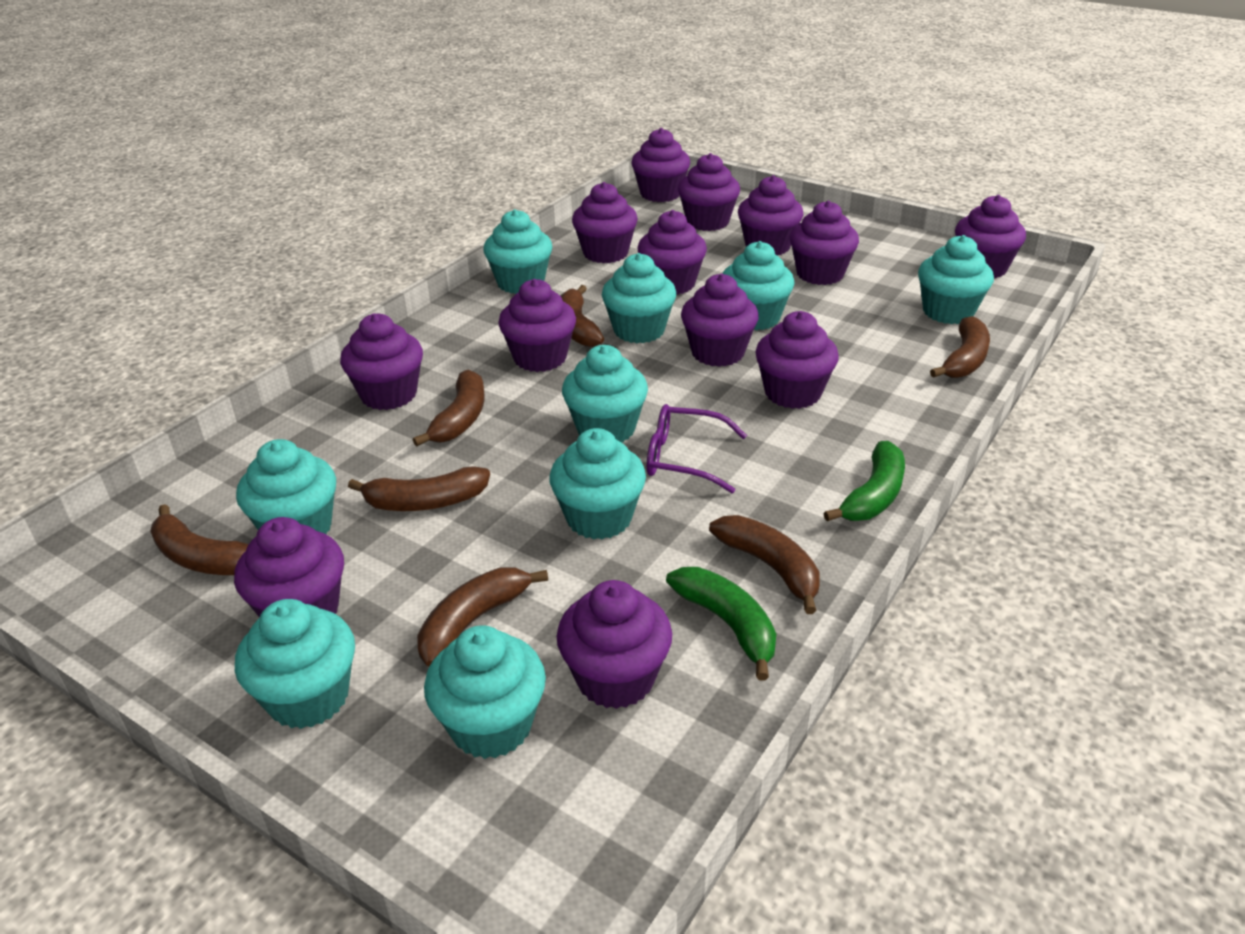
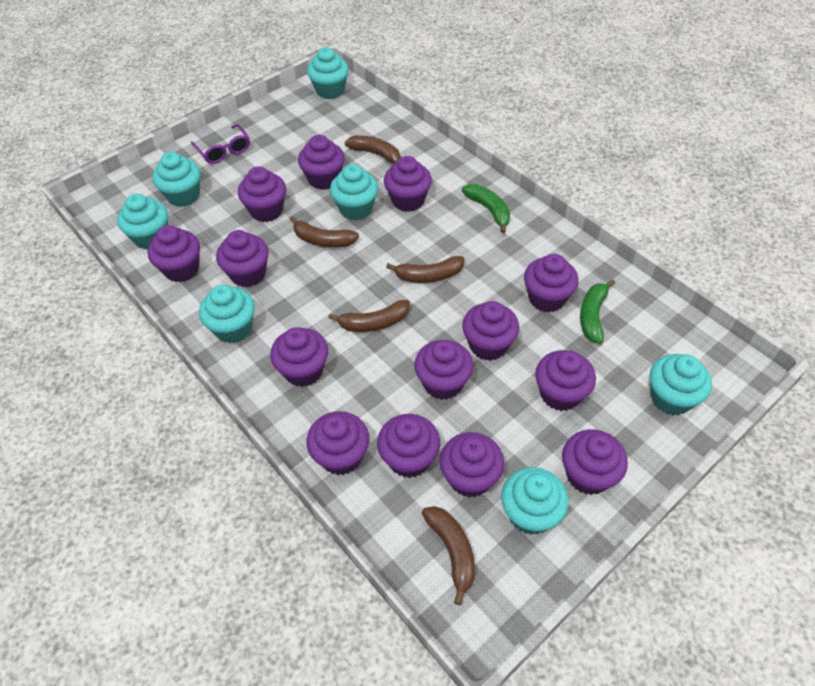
brown banana: [150,504,249,575] [348,466,490,511] [413,370,485,446] [417,567,548,667] [560,285,604,347] [709,515,820,614] [930,316,990,378] = 7 -> [290,216,359,248] [329,300,410,332] [345,135,400,163] [386,256,464,283] [422,506,475,605] = 5
purple cupcake: [234,517,344,618] [340,313,423,410] [498,279,576,372] [557,580,672,709] [572,182,638,263] [631,128,690,202] [637,210,707,295] [678,153,740,231] [681,274,759,367] [738,175,803,255] [755,311,839,409] [790,201,859,285] [955,195,1026,278] = 13 -> [148,225,200,282] [216,230,269,287] [238,166,286,222] [270,327,328,387] [298,135,345,190] [307,411,369,475] [377,414,440,478] [384,156,432,212] [414,340,473,400] [439,432,504,498] [462,301,519,361] [524,254,579,312] [535,350,596,411] [562,429,628,495] = 14
turquoise cupcake: [235,599,355,729] [236,439,336,535] [424,626,546,759] [483,209,552,294] [549,428,646,540] [562,345,648,443] [602,253,676,343] [722,241,794,330] [918,235,994,324] = 9 -> [117,194,168,250] [152,152,201,207] [199,285,255,343] [307,47,349,99] [330,164,378,220] [501,467,569,535] [650,354,712,415] = 7

